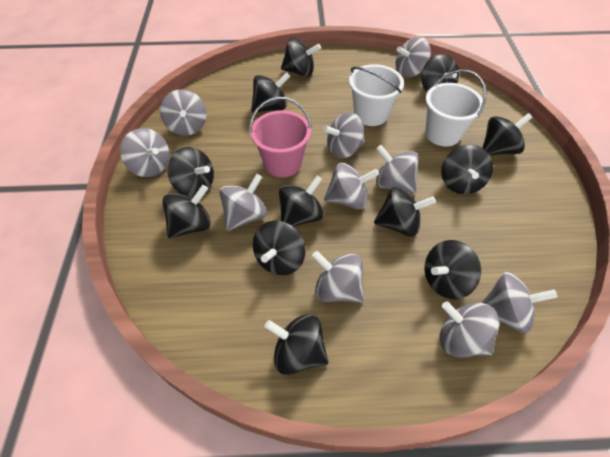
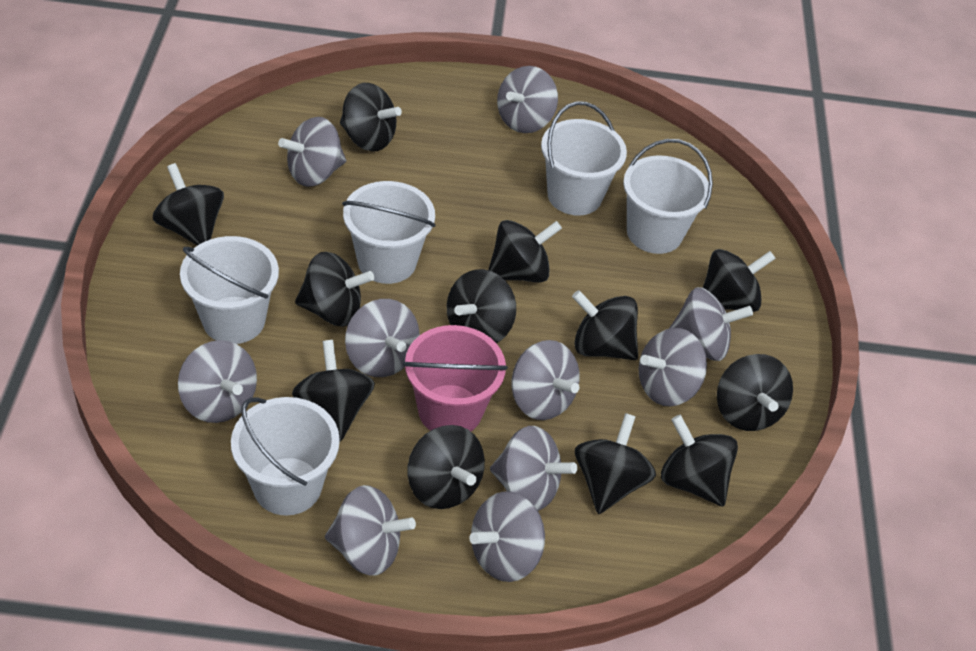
white bucket: [349,64,404,126] [425,69,487,147] = 2 -> [180,236,279,344] [231,397,340,516] [342,181,435,284] [541,101,627,216] [623,139,713,254] = 5

